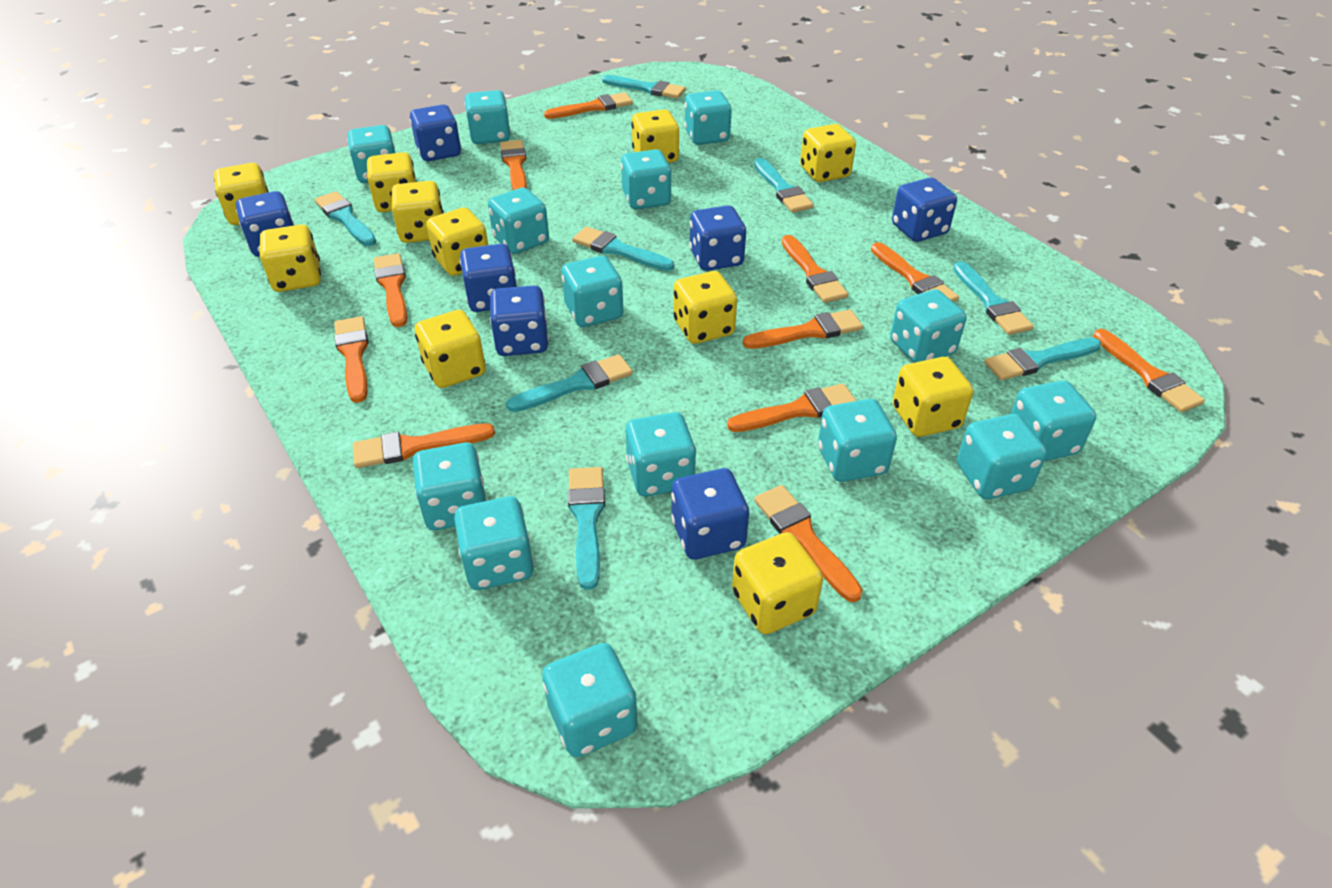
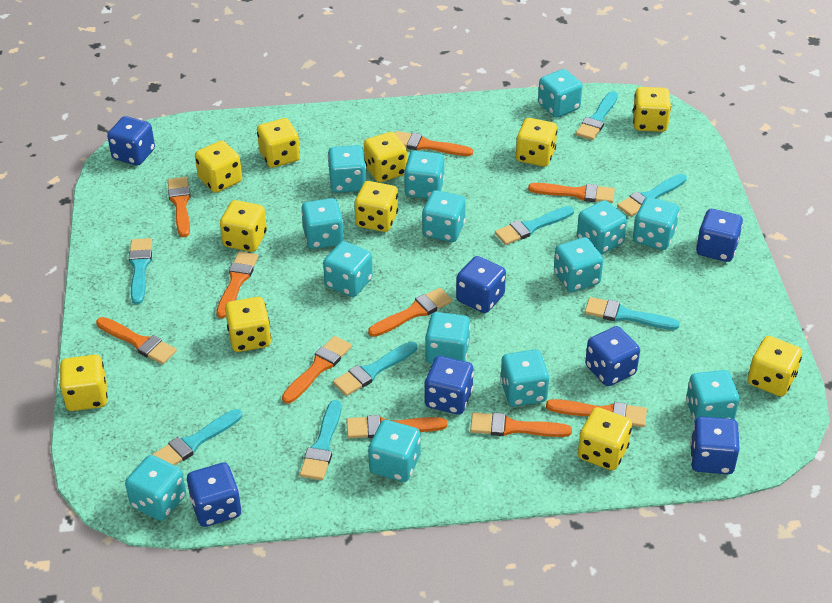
orange brush: [334,316,368,403] [353,424,495,468] [374,253,407,327] [500,140,527,190] [544,92,633,119] [727,383,856,432] [743,310,863,349] [754,485,863,602] [782,235,848,303] [871,242,959,302] [1093,329,1205,413] = 11 -> [96,317,177,364] [168,177,191,237] [216,251,258,319] [282,336,352,404] [346,415,448,438] [368,288,452,337] [395,131,473,156] [470,412,572,437] [528,183,615,203] [546,399,647,427] = 10

